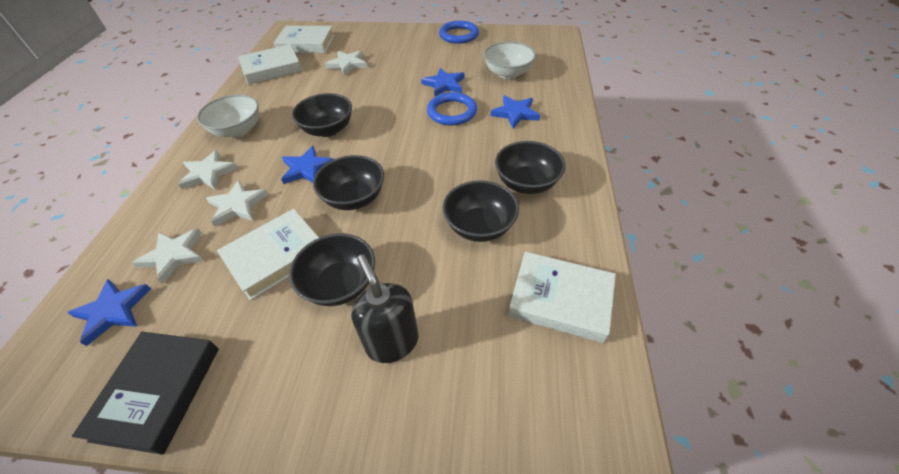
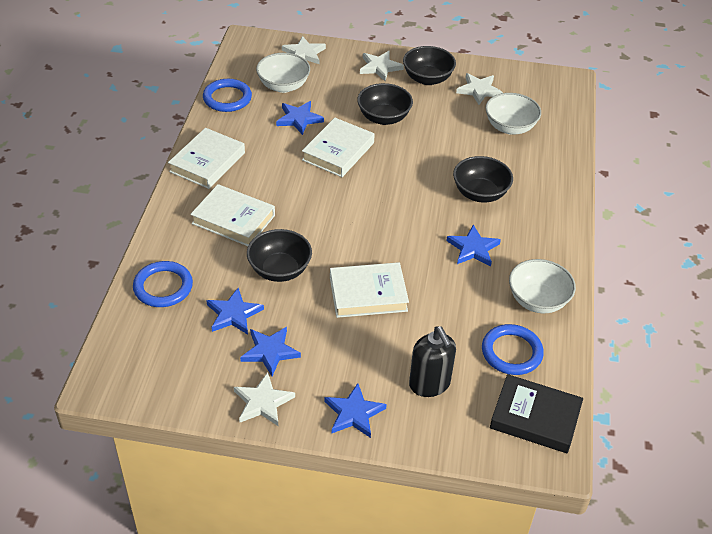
black bowl: [289,233,375,306] [292,93,352,137] [313,155,384,210] [442,180,519,242] [495,141,566,194] = 5 -> [247,229,312,282] [357,83,413,125] [403,46,456,85] [453,156,513,202] = 4
blue ring: [427,92,477,125] [439,21,479,44] = 2 -> [133,261,193,307] [203,79,252,112] [482,324,544,375] = 3
blue star: [67,279,151,346] [281,146,334,184] [421,68,464,96] [490,96,540,128] = 4 -> [206,288,264,335] [240,327,301,376] [276,101,324,135] [324,383,387,438] [446,224,501,266] = 5
white bowl: [197,94,259,138] [484,41,536,79] = 2 -> [256,53,310,93] [485,93,541,135] [509,259,576,313] = 3

